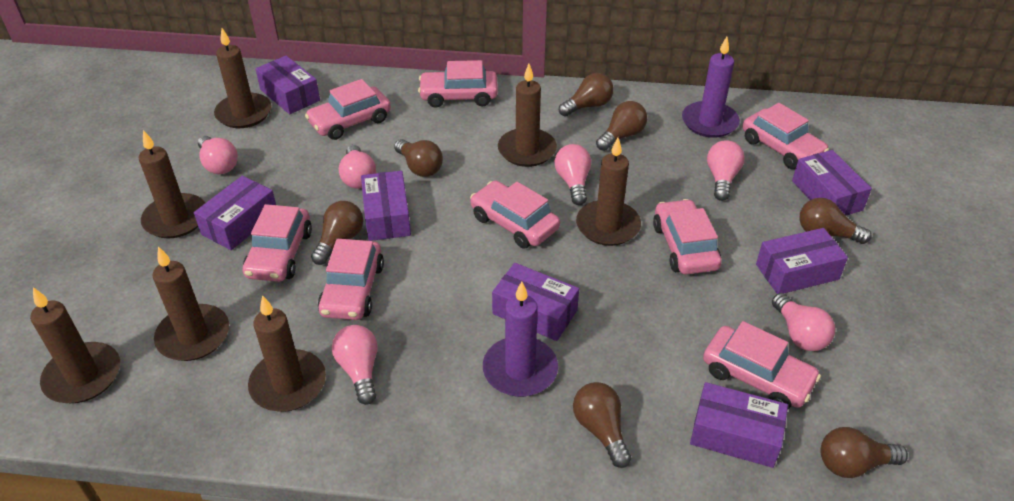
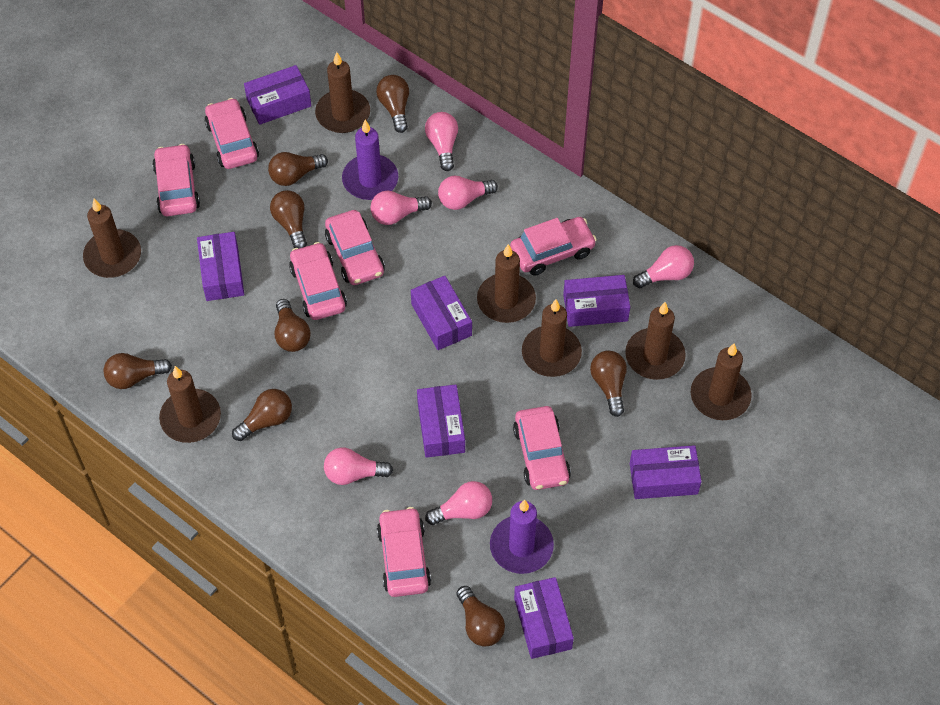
brown light bulb: [311,201,363,265] [394,139,443,177] [559,73,614,117] [573,382,631,468] [596,101,647,151] [799,198,872,244] [820,427,908,478] = 7 -> [104,353,172,389] [232,389,292,441] [268,152,328,186] [270,190,307,248] [275,299,310,352] [376,75,409,133] [456,586,505,647] [590,350,627,417] = 8
pink car: [243,204,312,282] [305,79,391,140] [318,239,384,320] [418,60,498,107] [470,181,560,248] [653,199,722,275] [703,321,821,410] [743,103,829,169] = 8 -> [152,144,200,216] [204,98,259,169] [289,242,347,320] [325,210,385,285] [377,507,431,597] [510,217,597,276] [513,406,571,490] = 7

